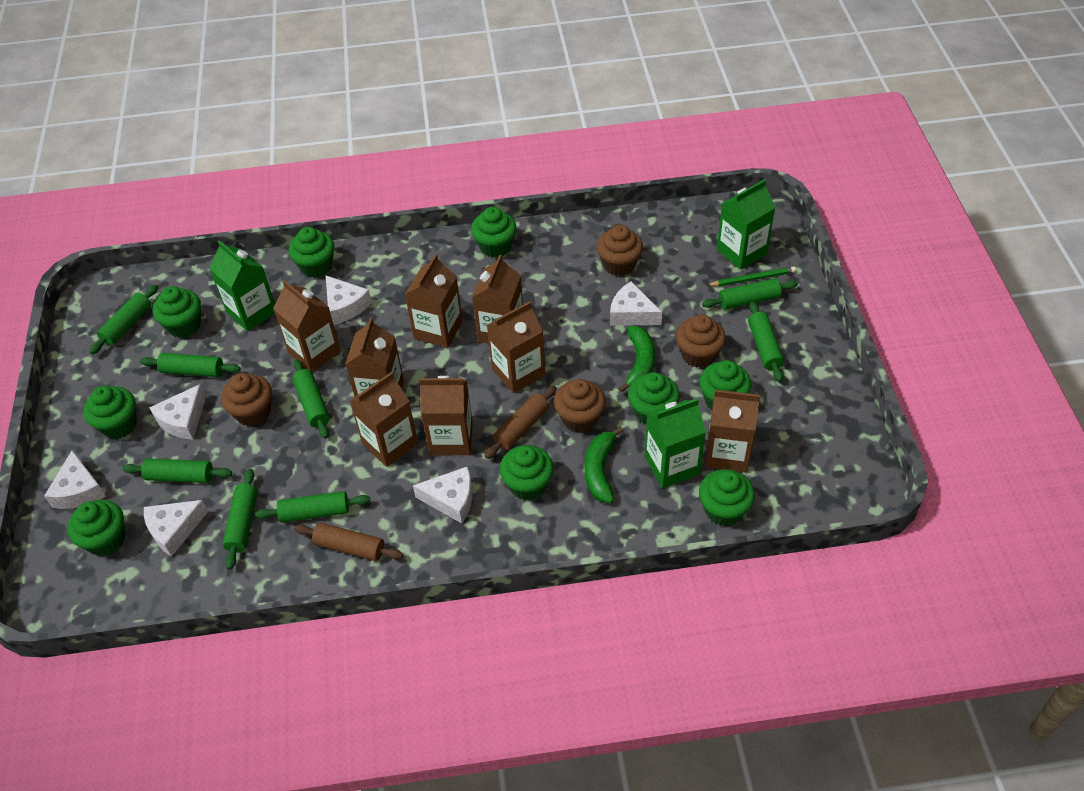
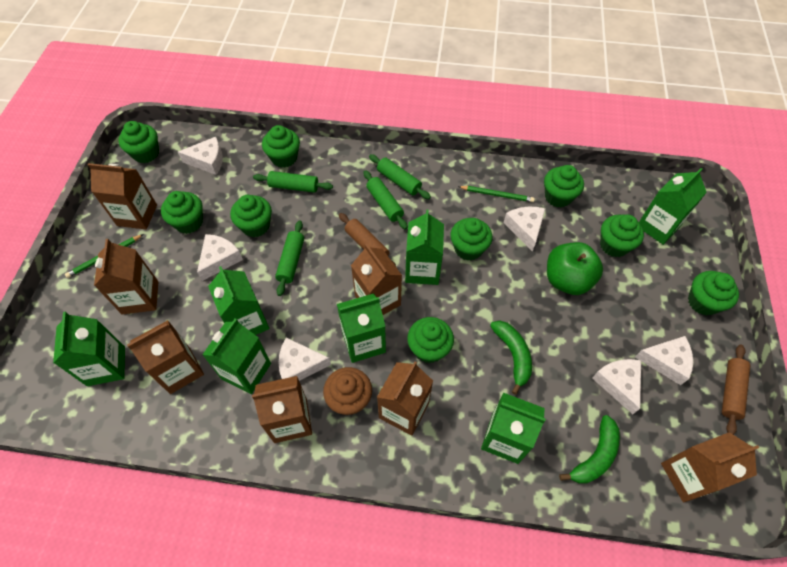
brown carton: [273,280,341,372] [345,318,404,397] [350,372,418,467] [405,254,463,348] [419,376,473,455] [472,255,523,344] [487,301,545,393] [705,390,760,473] = 8 -> [88,163,157,229] [94,239,158,315] [127,320,204,394] [252,376,312,443] [351,244,402,315] [377,361,433,436] [661,432,759,502] = 7
brown cupcake: [221,373,272,426] [554,379,606,433] [597,225,643,276] [676,315,726,368] = 4 -> [323,367,372,415] = 1
green apple: none = 0 -> [547,242,603,295] = 1
green carton: [209,240,275,331] [645,398,706,488] [717,179,775,270] = 3 -> [53,312,125,386] [202,319,271,394] [208,266,269,335] [337,293,386,363] [405,209,444,285] [481,393,546,464] [639,168,707,245] = 7
green pencil: [706,267,796,286] = 1 -> [65,234,144,278] [458,186,535,202] = 2
green rolling pin: [89,285,158,354] [123,458,232,483] [140,353,241,377] [222,469,258,570] [255,491,370,523] [292,360,330,439] [702,278,798,310] [748,301,784,382] = 8 -> [253,171,333,193] [275,221,304,296] [364,170,408,230] [369,154,431,199] = 4

